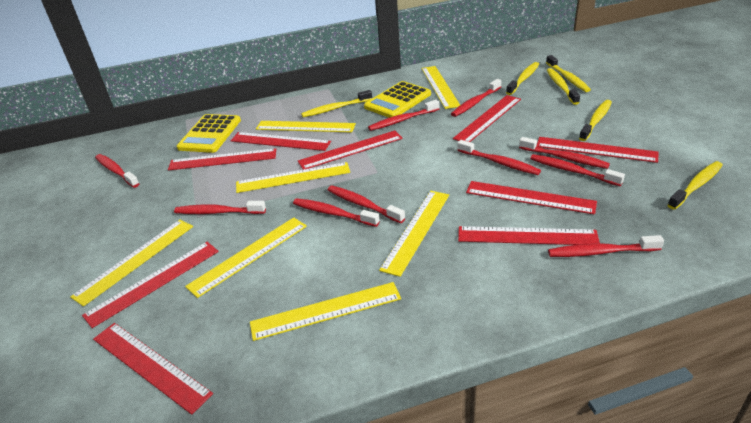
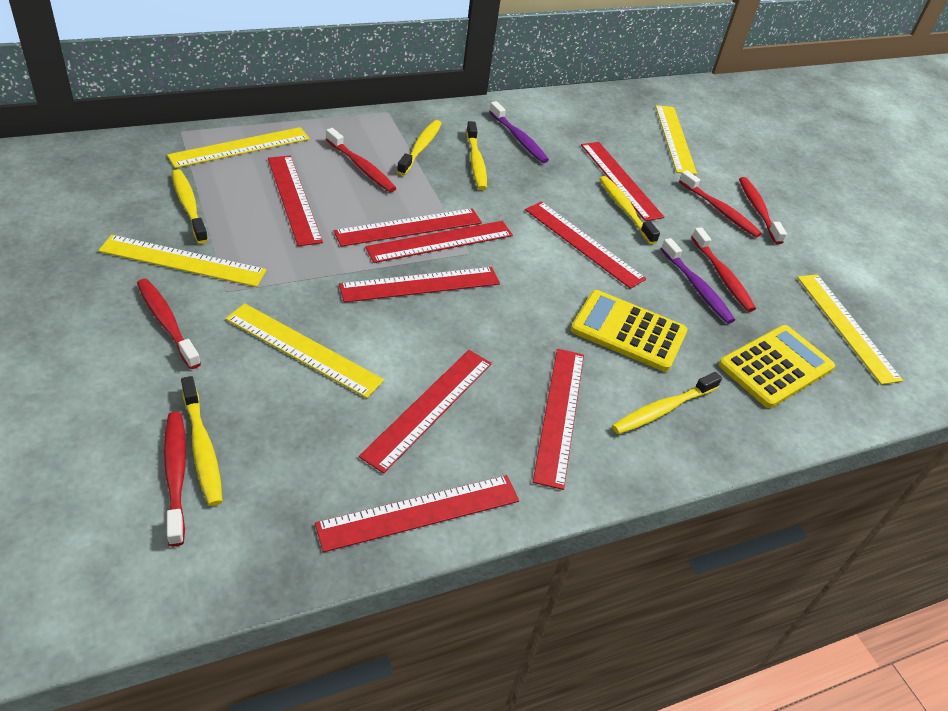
purple toothbrush: none = 0 -> [489,101,549,163] [661,238,735,324] = 2
red toothbrush: [95,154,140,188] [174,201,266,214] [293,198,380,227] [328,186,405,223] [368,100,439,131] [451,79,501,117] [457,140,541,175] [519,137,610,169] [530,154,625,186] [548,235,664,257] = 10 -> [137,279,201,369] [164,412,186,547] [326,128,396,192] [679,170,762,238] [691,227,756,312] [739,177,787,244] = 6
yellow ruler: [70,220,193,306] [185,217,307,298] [236,162,350,193] [250,282,401,341] [256,121,356,132] [379,191,449,277] [422,66,460,109] = 7 -> [98,235,266,287] [167,127,310,168] [225,303,384,398] [655,105,697,175] [797,274,903,385] = 5

